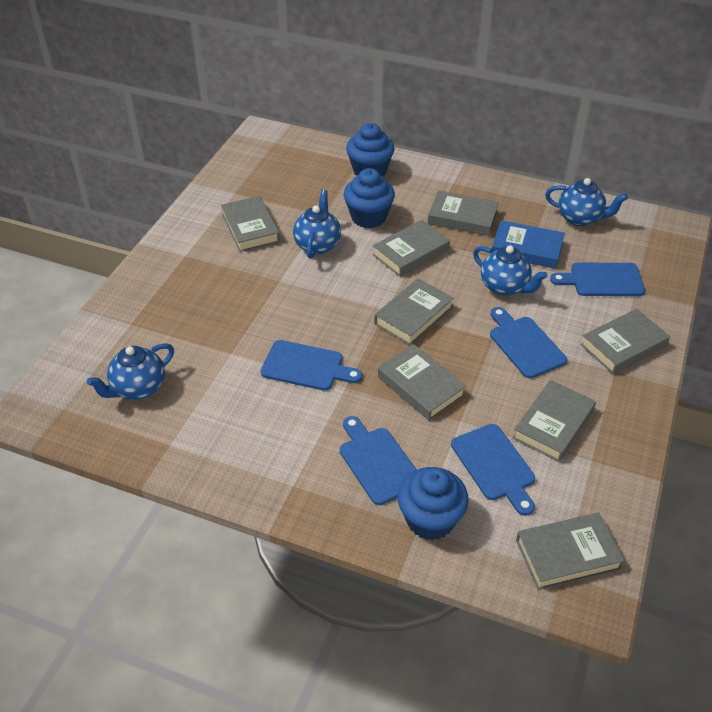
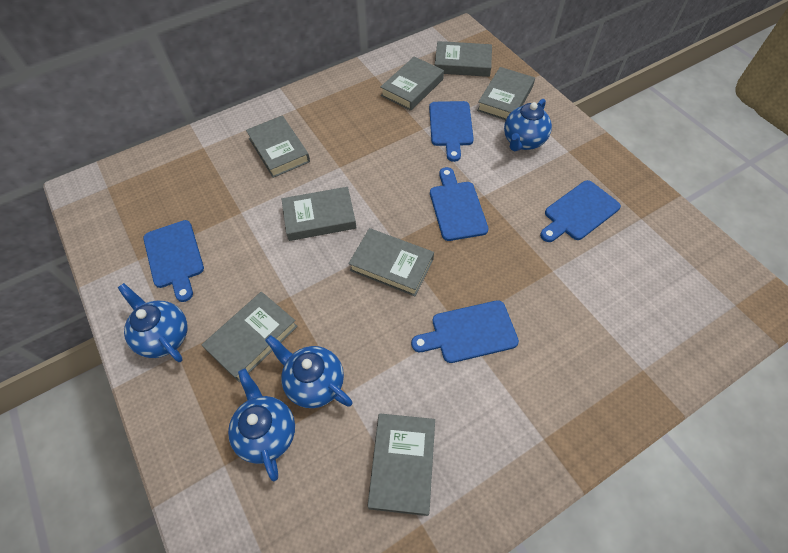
blue book: [491,220,565,269] = 1 -> none = 0
blue cupcake: [344,168,395,228] [346,123,395,176] [397,467,469,541] = 3 -> none = 0

